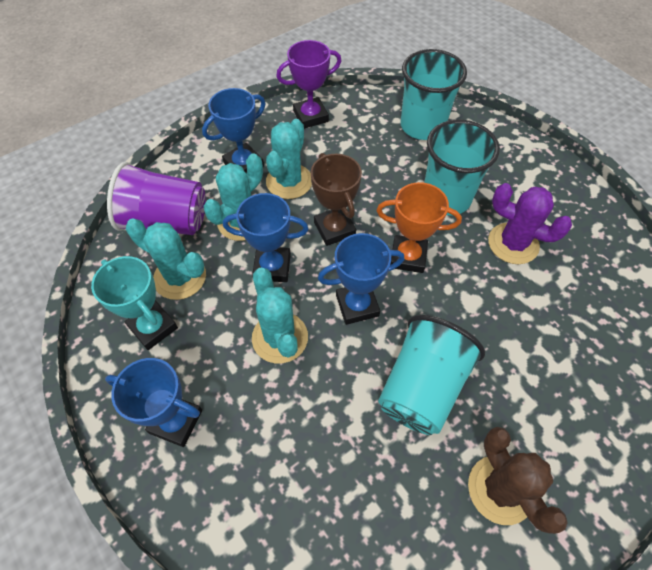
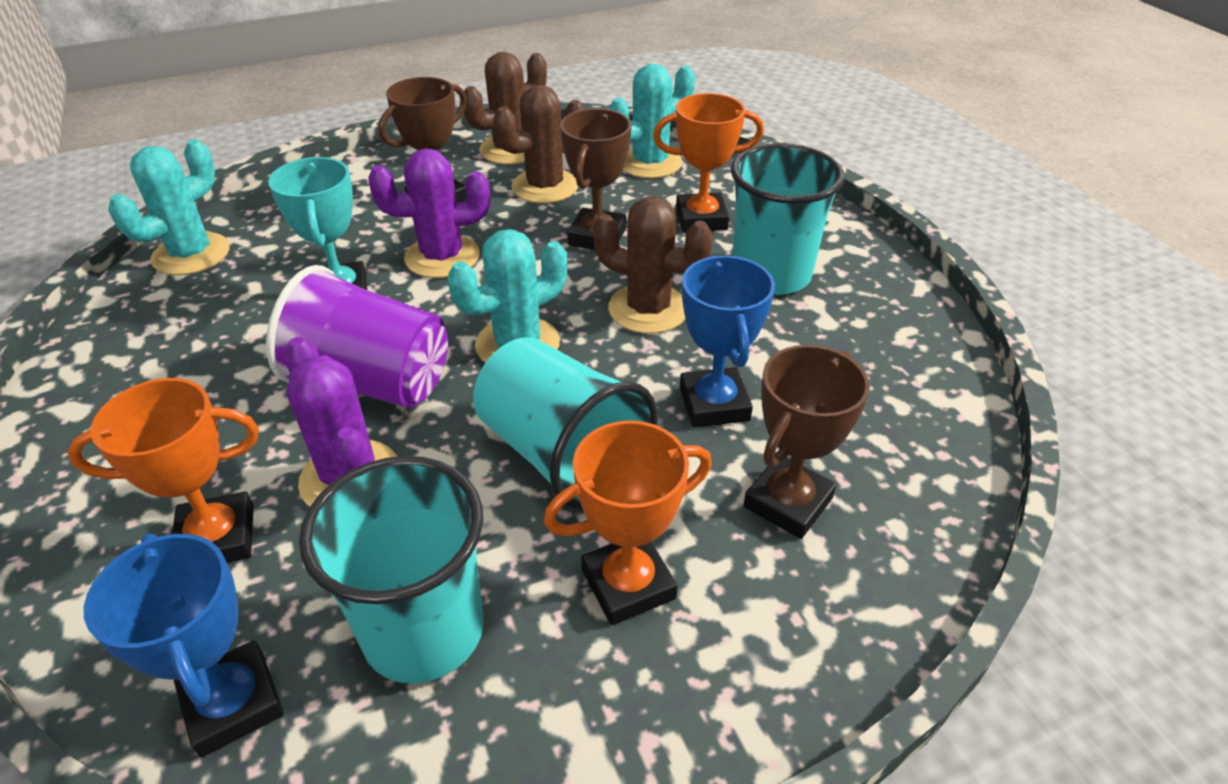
blue trophy: [105,358,202,447] [202,88,266,173] [223,193,309,282] [318,233,404,325] = 4 -> [84,534,284,757] [680,255,775,428] = 2
brown cactus: [468,427,568,534] = 1 -> [464,52,547,165] [493,85,585,204] [593,197,713,334] = 3
brown trophy: [311,153,362,246] = 1 -> [378,77,467,203] [560,108,631,250] [743,345,870,539] = 3
orange trophy: [376,182,462,273] = 1 -> [67,378,259,563] [543,420,712,625] [653,93,764,232] = 3
purple cactus: [488,183,572,264] = 1 -> [284,337,397,506] [368,148,490,278] = 2
purple trophy: [276,40,341,129] = 1 -> none = 0
turquoise cactus: [126,218,206,300] [203,153,263,241] [252,268,308,363] [266,119,312,199] = 4 -> [108,140,230,275] [448,229,567,363] [609,64,695,179] = 3

